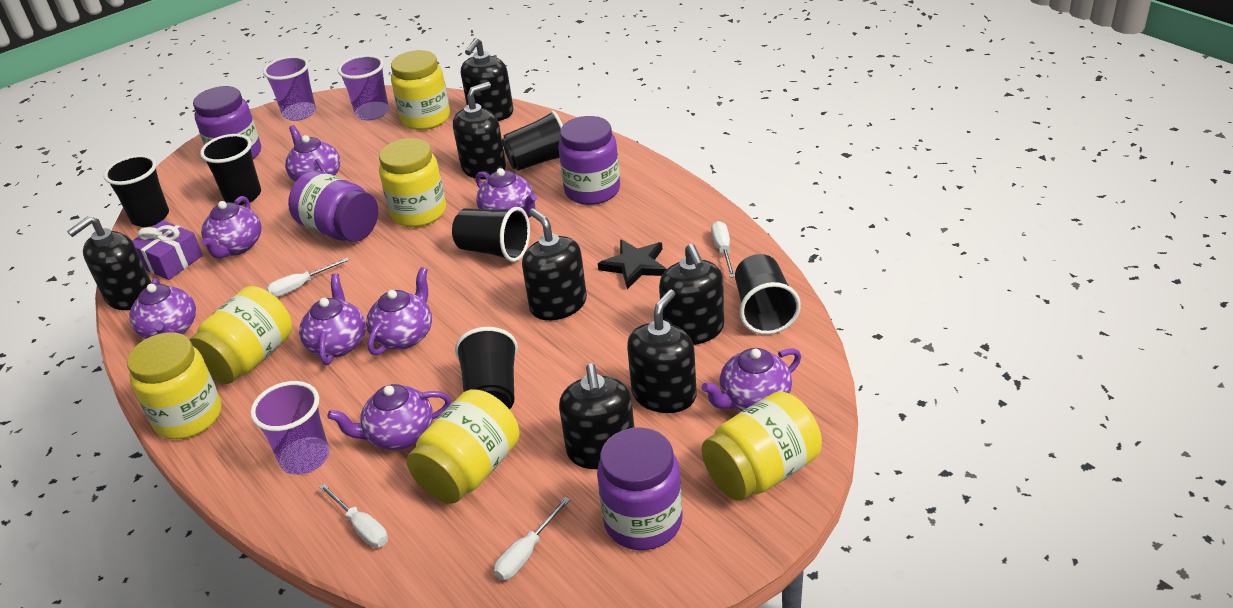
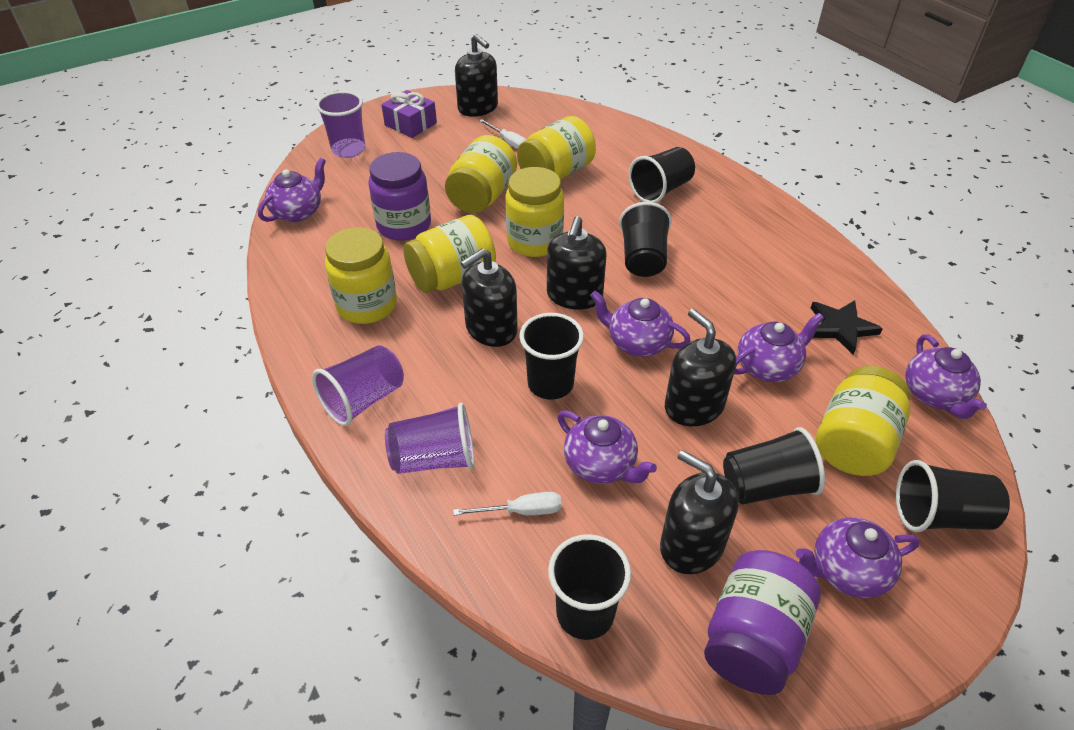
black soap dispenser: [67,216,152,310] [453,82,506,180] [461,38,514,121] [522,208,587,320] [559,364,634,469] [627,290,697,413] [659,244,724,345] = 7 -> [455,34,498,117] [461,248,518,347] [547,216,607,310] [660,450,739,574] [665,309,736,426] = 5
purple jar: [193,86,261,159] [288,171,378,242] [558,116,620,205] [597,427,683,550] = 4 -> [368,152,431,241] [704,550,821,695] = 2
purple teapot: [129,278,196,339] [201,196,261,258] [285,125,340,182] [299,274,366,365] [327,384,451,450] [366,267,432,355] [475,168,537,218] [701,348,801,411] = 8 -> [258,158,326,222] [557,410,657,484] [590,291,691,357] [734,313,824,382] [796,517,920,598] [905,334,987,419] = 6
white screwdriver: [267,258,349,297] [319,484,388,548] [494,497,570,580] [711,221,735,278] = 4 -> [453,492,562,516] [479,119,527,149] = 2

